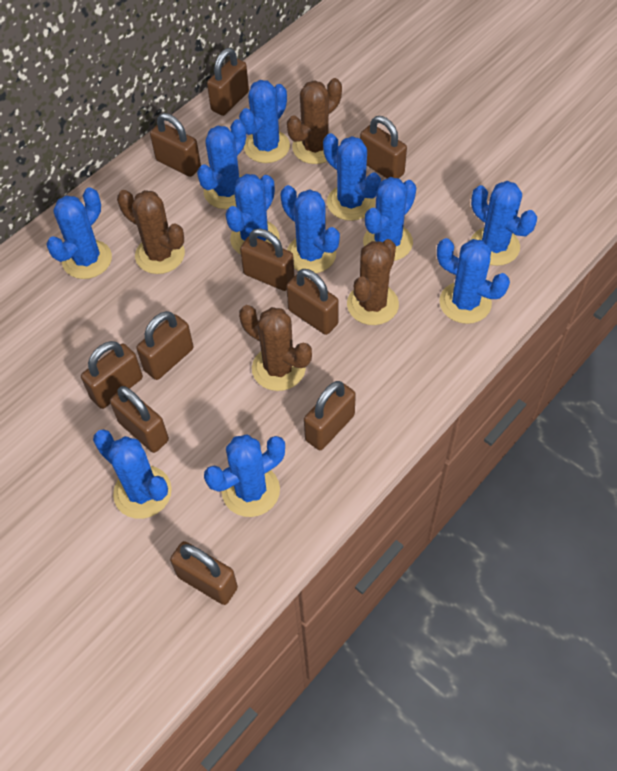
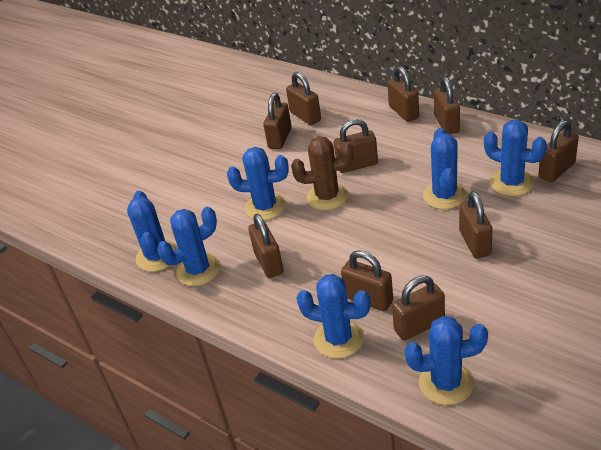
blue cactus: [46,187,112,279] [93,429,172,519] [197,119,246,209] [204,434,285,517] [226,174,280,254] [239,80,290,163] [281,185,340,273] [323,133,381,221] [363,177,417,261] [437,238,510,324] [470,181,537,266] = 11 -> [127,191,178,272] [157,207,220,286] [227,147,289,220] [297,274,371,359] [405,316,488,405] [423,128,467,209] [484,120,547,196] = 7
brown cactus: [117,190,185,274] [239,305,312,391] [287,78,342,164] [347,239,399,325] = 4 -> [291,136,353,210] = 1

